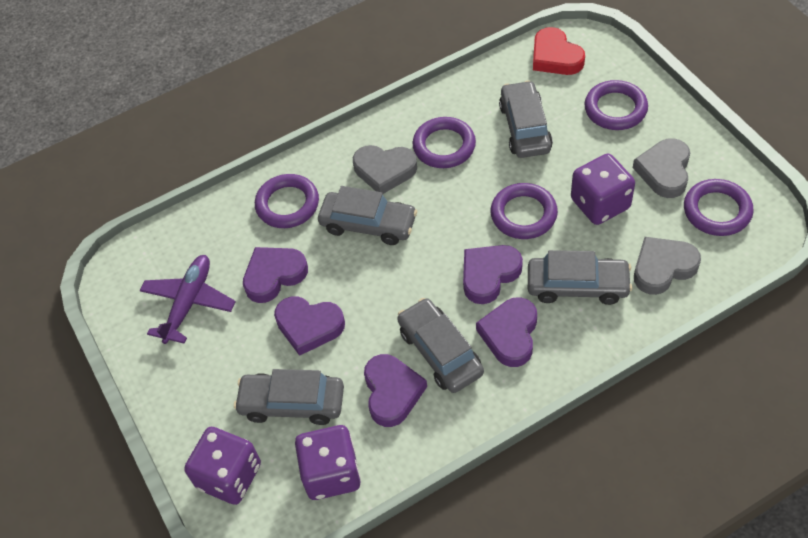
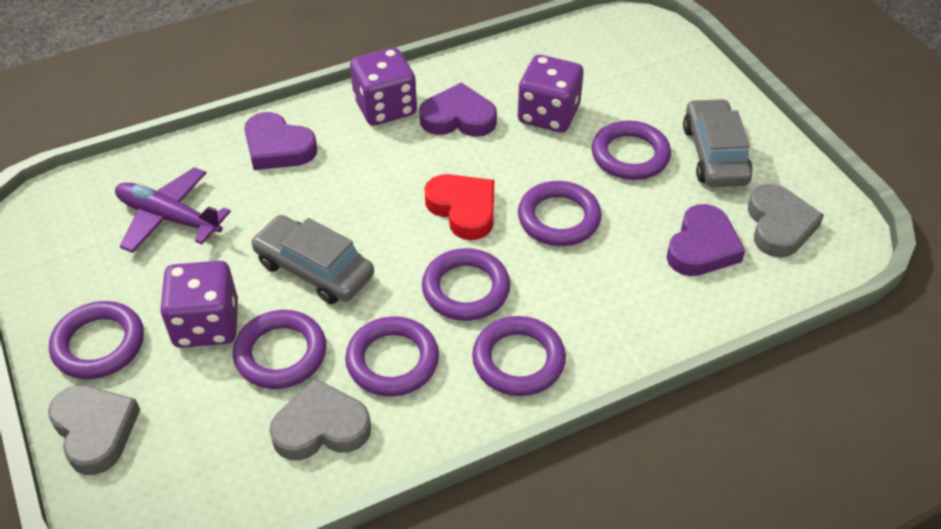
grey car: [234,369,344,425] [318,186,417,245] [397,298,484,393] [499,80,553,158] [528,250,633,305] = 5 -> [251,215,374,304] [683,98,753,187] = 2
purple heart: [243,247,308,303] [274,296,345,356] [364,354,427,427] [463,245,523,304] [476,297,537,367] = 5 -> [244,112,317,170] [419,83,497,137] [666,204,745,276] = 3
purple ring: [255,174,319,228] [412,117,476,168] [491,183,558,239] [584,80,648,130] [684,179,754,236] = 5 -> [49,301,144,379] [233,310,327,389] [345,316,439,397] [422,248,510,321] [472,316,566,396] [518,181,602,246] [592,120,671,180] = 7

